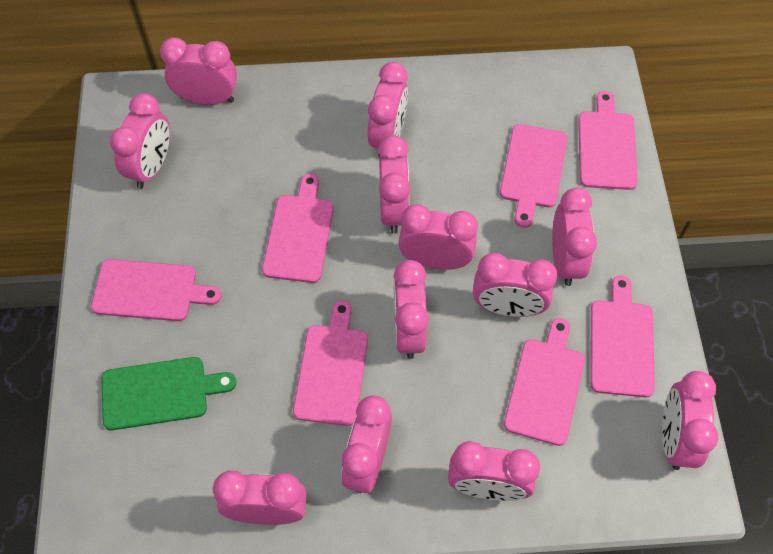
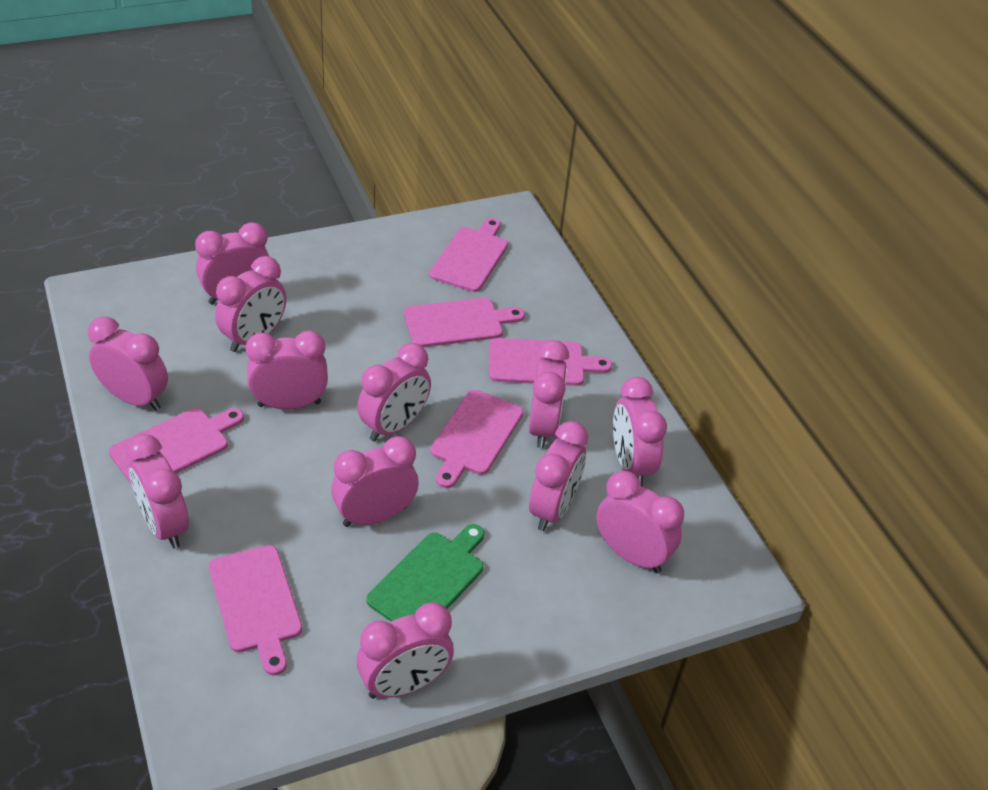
pink cutting board: [91,259,222,321] [262,174,334,283] [293,300,368,426] [500,124,567,228] [504,318,585,446] [578,91,638,190] [590,275,655,397] = 7 -> [109,408,244,485] [209,545,302,675] [404,298,525,347] [429,218,508,292] [430,390,524,488] [489,338,612,386] = 6

